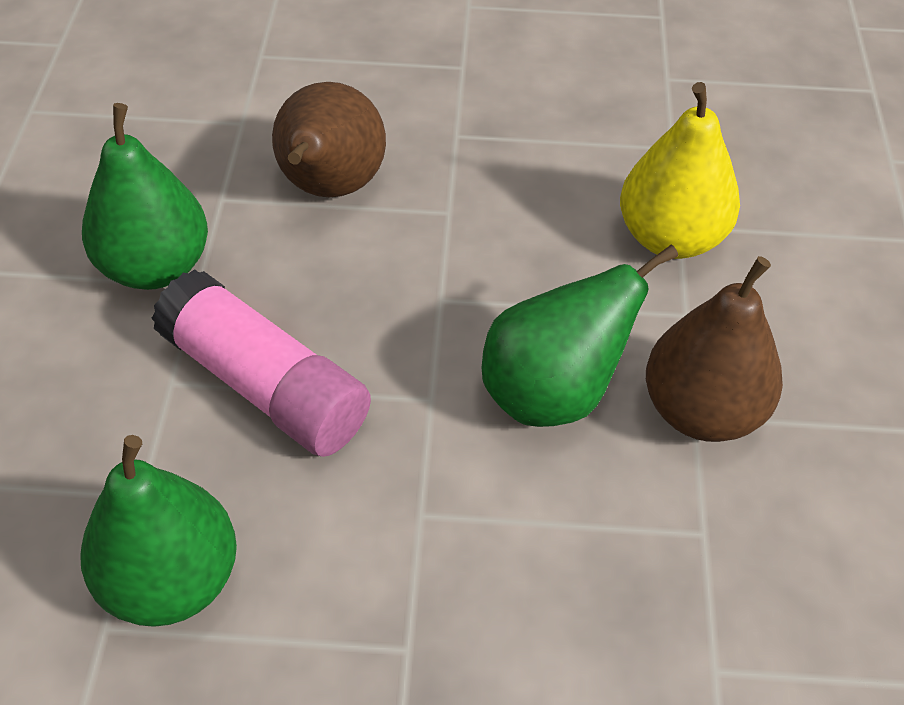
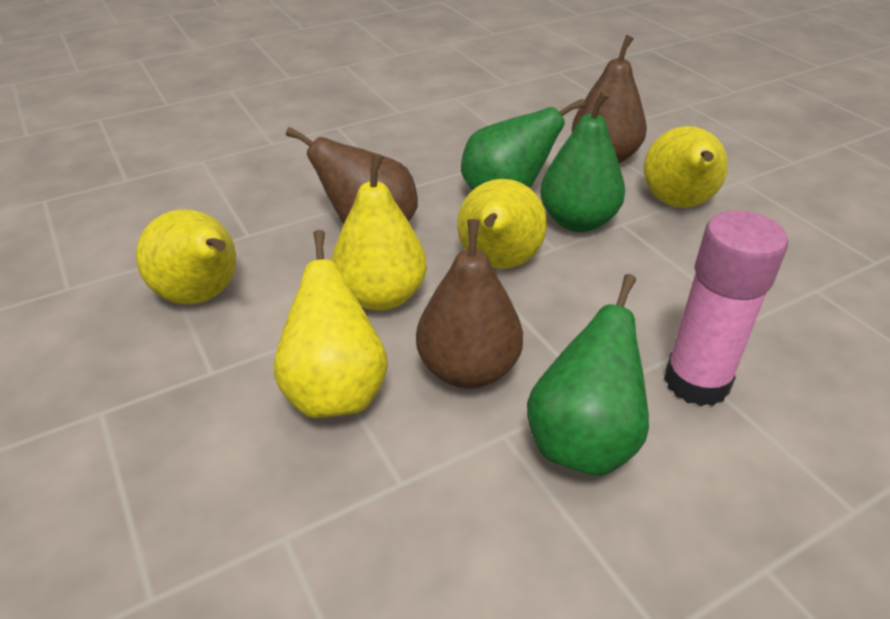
brown pear: [272,82,386,198] [646,256,783,442] = 2 -> [286,127,418,224] [416,219,523,389] [572,35,647,163] = 3
yellow pear: [620,82,740,259] = 1 -> [136,209,236,304] [273,230,388,418] [331,153,427,311] [457,179,547,269] [644,126,728,208] = 5

